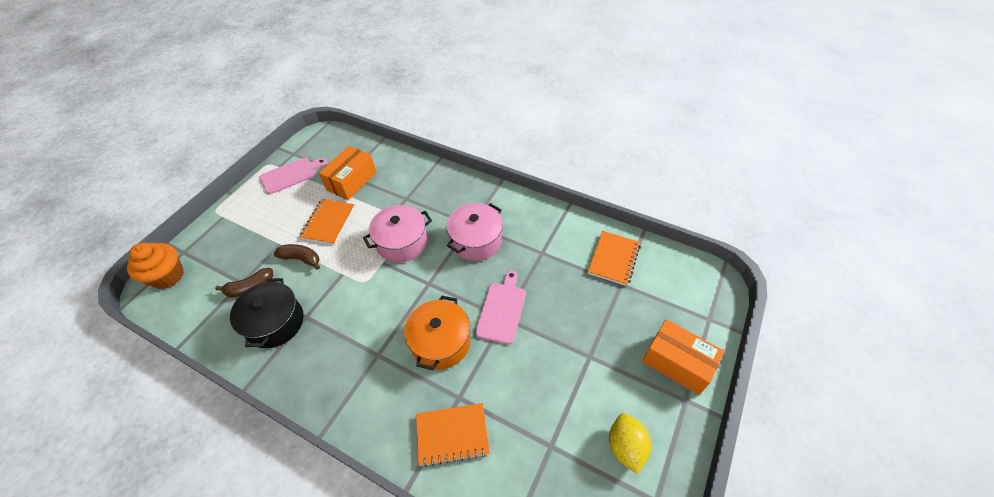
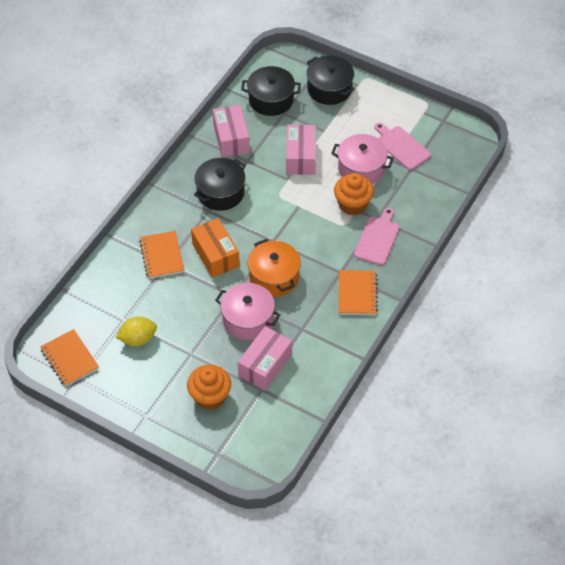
black pot: [230,278,304,348] = 1 -> [194,158,246,211] [241,66,301,116] [306,56,354,105] = 3
brown banana: [215,268,273,298] [274,244,320,270] = 2 -> none = 0
orange box: [319,146,377,200] [642,319,725,395] = 2 -> [191,218,240,278] = 1
orange cupcake: [127,243,184,289] = 1 -> [187,365,231,410] [334,173,374,215] = 2
pink box: none = 0 -> [213,105,250,158] [238,326,292,391] [286,124,316,175] = 3

